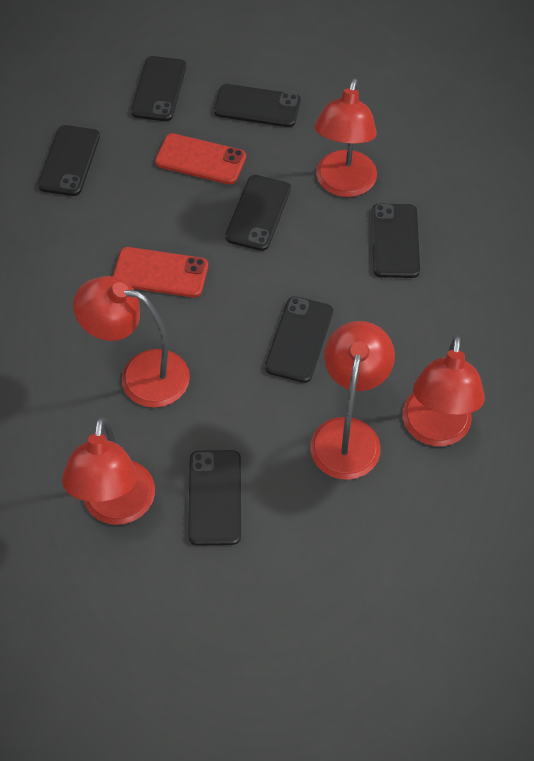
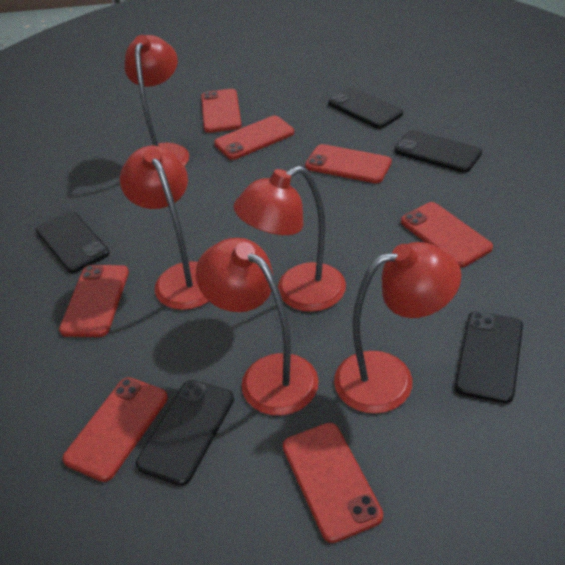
black phone: [38,125,100,196] [131,56,186,121] [188,450,241,546] [214,84,301,127] [225,175,291,251] [265,296,333,383] [372,204,420,278] = 7 -> [36,211,109,273] [136,380,234,486] [328,87,403,129] [394,130,482,173] [455,311,523,404] = 5
red phone: [113,247,208,297] [155,133,246,184] = 2 -> [59,265,129,337] [62,377,168,482] [201,89,242,133] [214,116,294,160] [283,423,383,543] [305,144,392,183] [401,202,493,267] = 7

